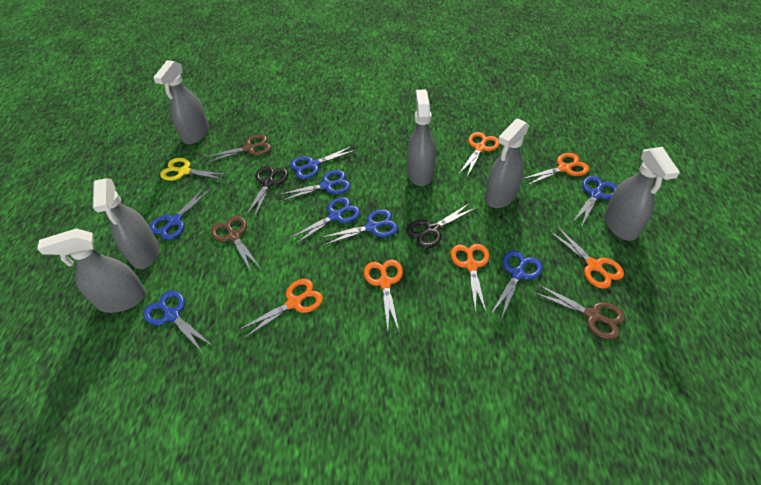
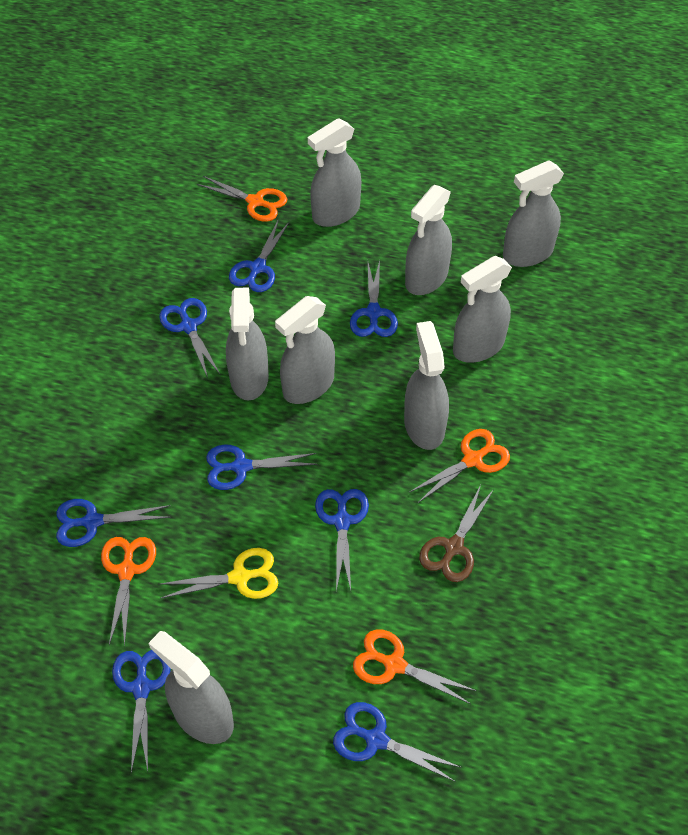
black scissors: [245,166,288,219] [407,203,476,248] = 2 -> none = 0
brown scissors: [203,134,271,164] [211,215,260,272] [532,283,625,340] = 3 -> [419,485,494,582] = 1
grey spray bottle: [37,229,146,313] [93,178,159,269] [153,60,209,144] [407,89,436,186] [485,118,529,208] [604,147,680,241] = 6 -> [148,631,234,744] [226,287,269,400] [275,296,335,404] [308,118,361,227] [404,321,449,450] [405,185,452,295] [453,256,512,363] [503,160,564,267] = 8
orange scissors: [239,279,323,339] [364,259,403,331] [451,244,489,314] [459,132,500,177] [522,153,589,186] [549,226,624,289] = 6 -> [101,537,156,646] [197,176,287,222] [353,629,477,704] [410,429,510,503] = 4

